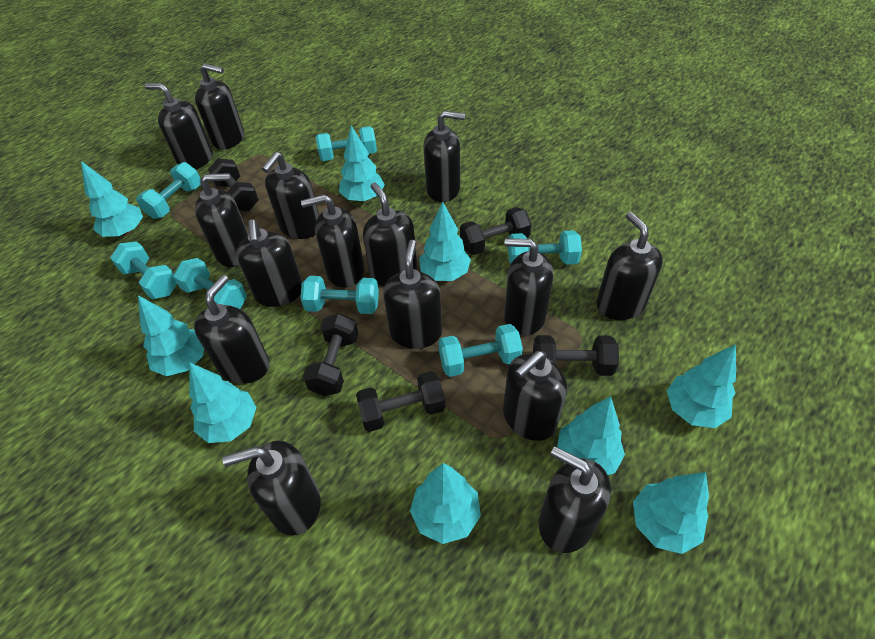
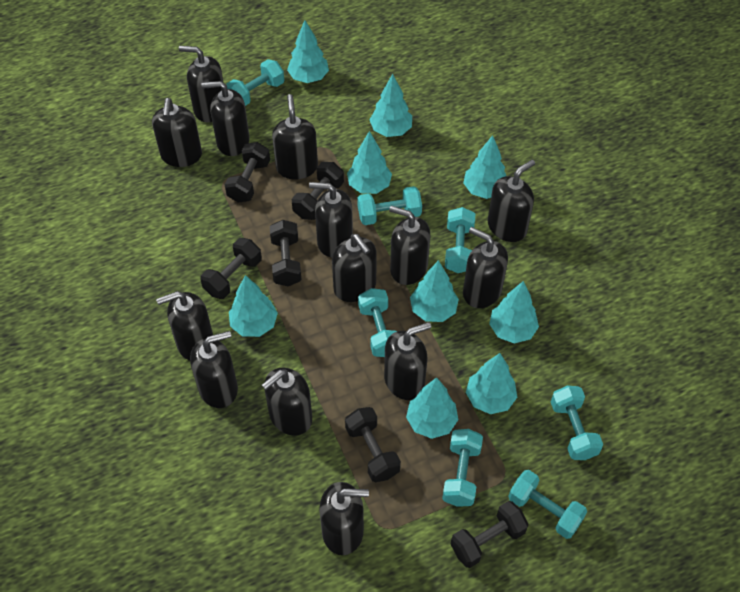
black dumbbell: [208,158,259,211] [303,313,358,396] [356,371,445,432] [460,207,532,255] [533,335,619,376] = 5 -> [200,238,262,299] [225,142,270,203] [270,220,302,286] [292,162,344,220] [345,407,401,482] [451,501,529,568] = 6
black soap dispenser: [145,83,213,170] [194,275,270,384] [195,63,244,149] [195,173,248,267] [222,440,321,536] [236,220,302,307] [262,152,319,239] [301,194,364,288] [363,183,417,286] [383,240,442,349] [423,111,465,202] [503,351,567,441] [504,238,553,336] [539,446,611,553] [596,212,663,320] = 15 -> [152,98,202,167] [156,291,213,361] [179,46,224,122] [190,331,238,408] [201,81,250,156] [262,368,312,436] [272,94,318,180] [309,182,353,257] [319,482,369,555] [332,234,377,302] [384,322,431,400] [389,206,430,285] [463,227,508,308] [488,160,535,242] = 14

